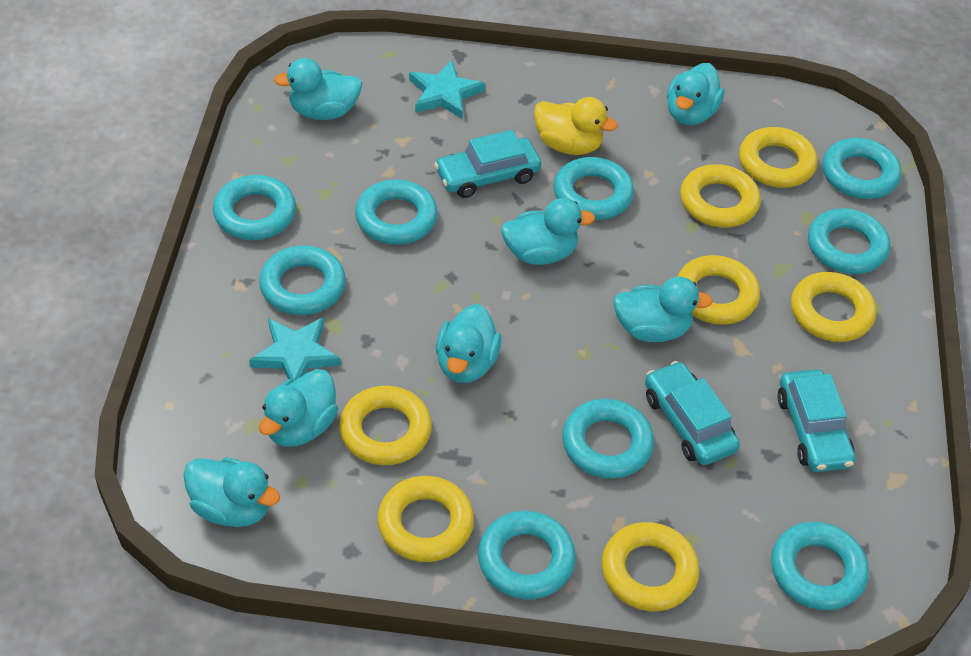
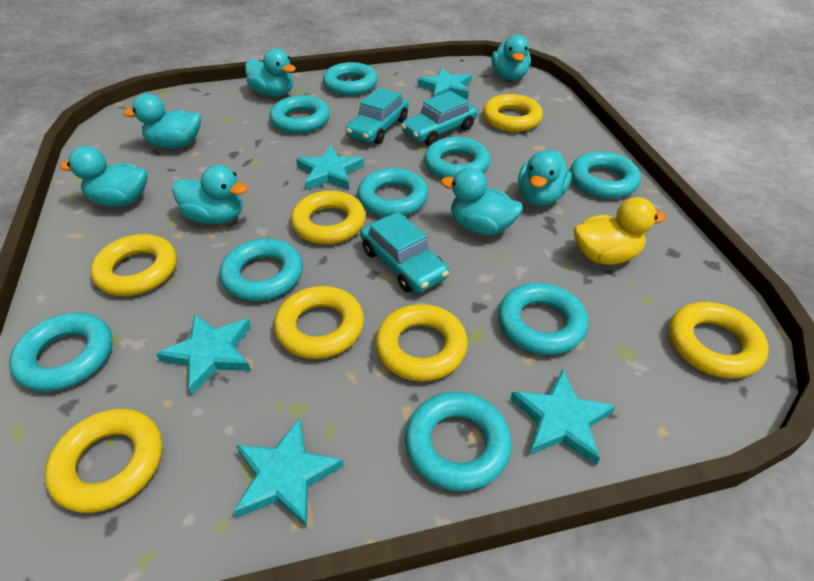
turquoise star: [249,318,341,381] [409,60,485,119] = 2 -> [156,314,251,395] [234,418,344,528] [296,146,364,190] [417,68,472,98] [510,369,616,465] = 5

